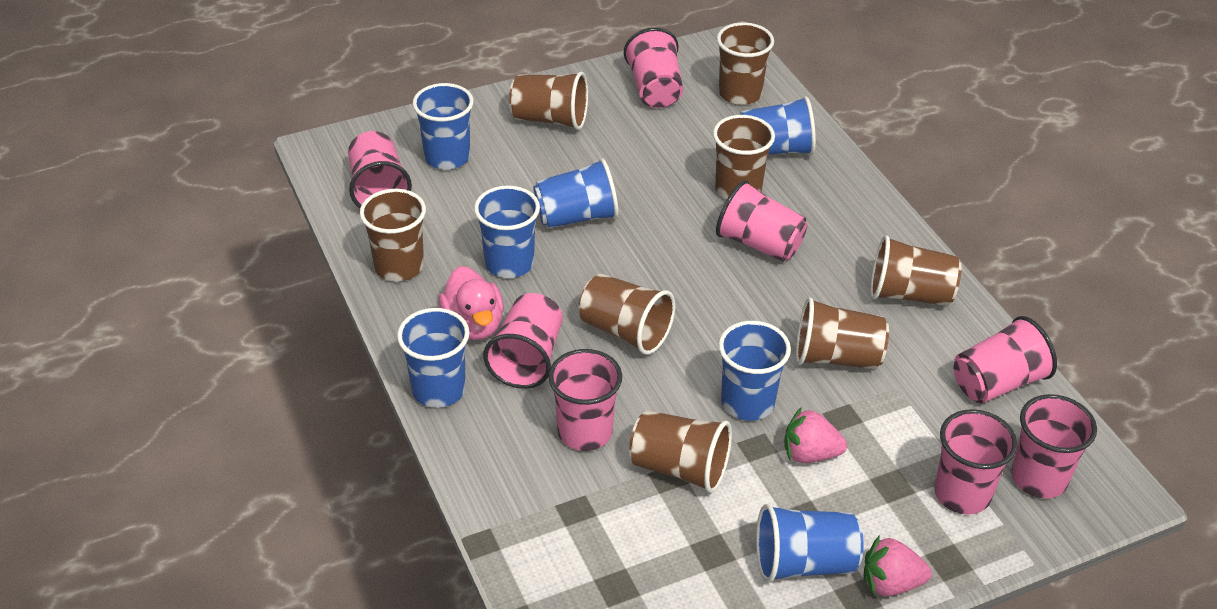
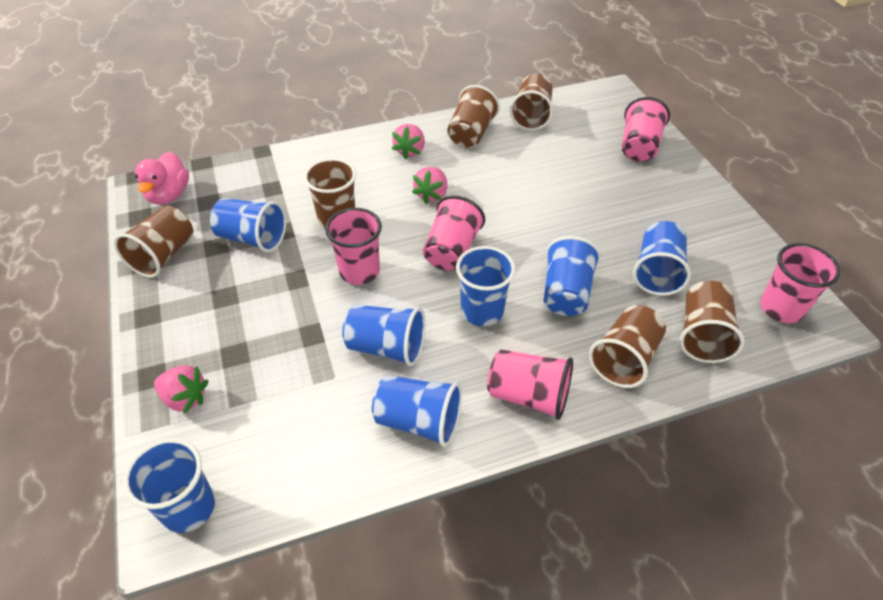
brown cup: [360,189,426,282] [509,72,588,130] [579,274,676,355] [629,410,732,493] [713,115,775,200] [717,22,774,105] [796,297,889,369] [871,235,962,306] = 8 -> [114,206,194,278] [304,158,356,229] [447,85,500,148] [510,73,553,131] [589,305,666,388] [679,281,744,363] = 6
pink cup: [348,131,412,208] [483,293,563,389] [548,349,622,451] [624,28,683,108] [716,180,808,262] [934,409,1017,514] [954,316,1057,403] [1011,394,1097,498] = 8 -> [325,208,382,285] [423,195,485,271] [487,349,573,420] [622,97,670,162] [760,243,840,323] = 5
pink strawberry: [784,407,847,463] [864,535,932,596] = 2 -> [154,365,209,414] [392,124,425,159] [412,167,447,204] = 3

